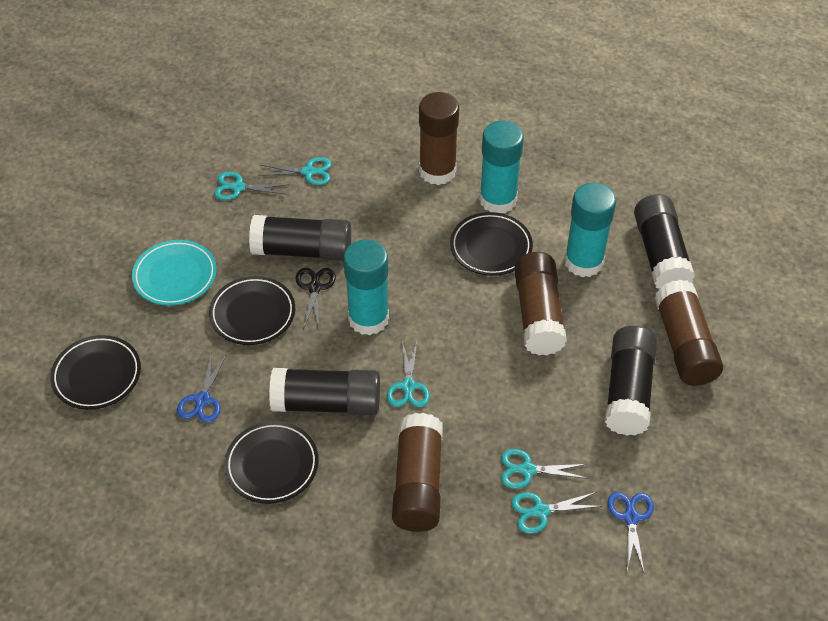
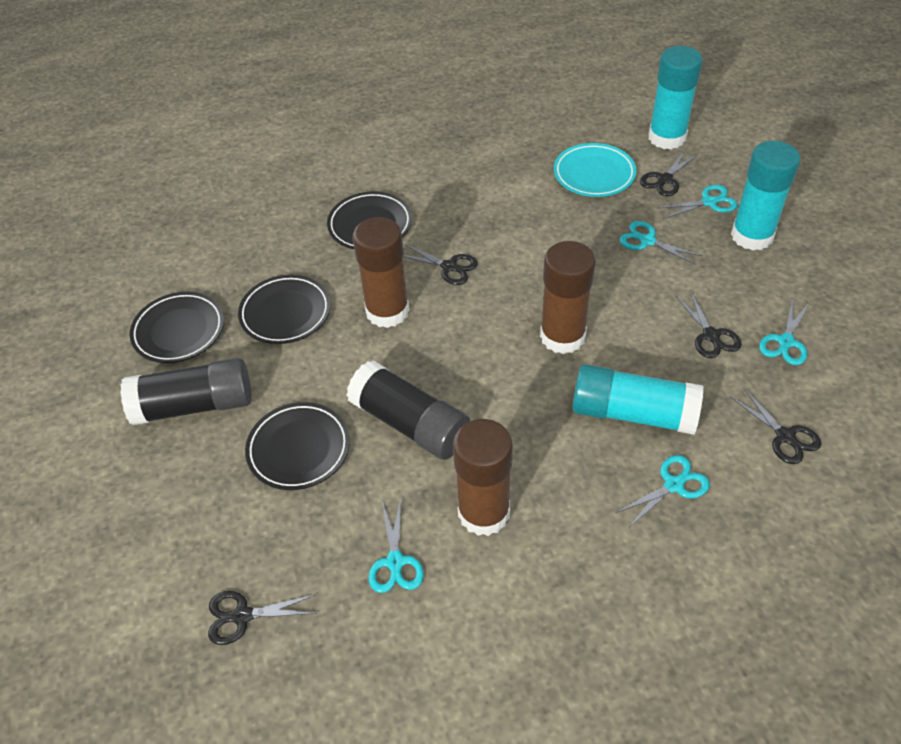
black glue stick: [249,215,351,261] [269,368,380,415] [605,326,657,436] [634,194,695,289] = 4 -> [120,358,252,425] [346,361,470,460] = 2
black scissors: [295,268,336,329] = 1 -> [208,591,317,645] [403,244,478,285] [640,150,698,196] [675,290,742,358] [731,388,821,464] = 5
blue scissors: [177,353,227,423] [608,492,654,574] = 2 -> none = 0
brown glue stick: [392,413,443,532] [419,92,459,185] [514,252,567,355] [655,280,723,386] = 4 -> [353,217,410,328] [453,419,513,536] [540,241,596,354] = 3

